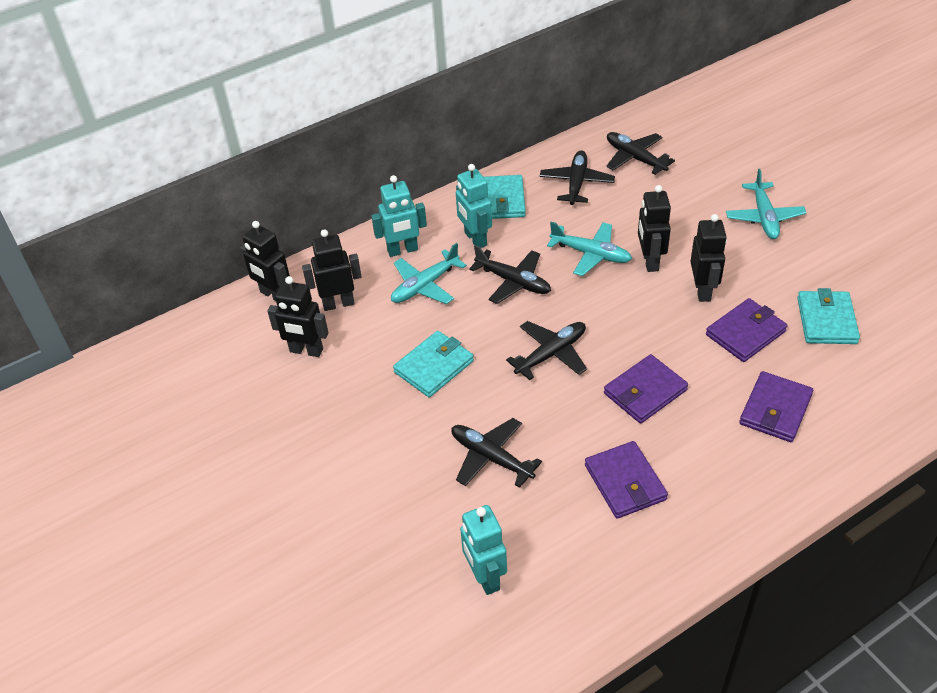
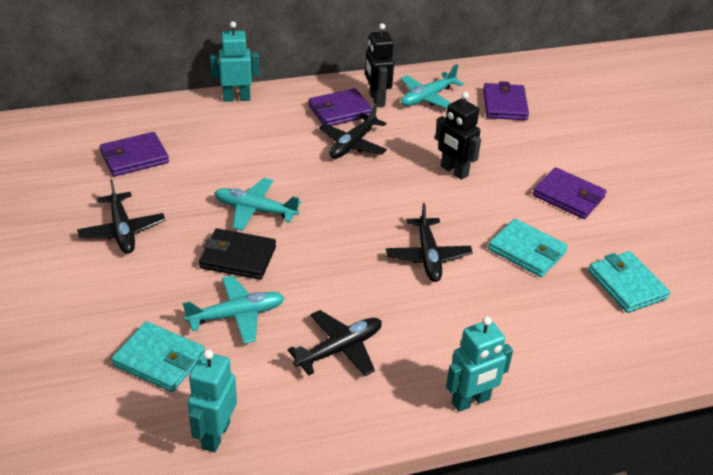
black plane: [452,418,542,488] [469,245,551,304] [506,321,587,380] [540,150,615,205] [606,132,675,175] = 5 -> [77,179,165,254] [287,310,382,376] [319,104,387,159] [386,203,473,282] = 4
black robot: [240,221,290,301] [267,276,328,357] [302,229,362,311] [638,185,671,272] [690,214,727,302] = 5 -> [365,23,394,107] [435,92,481,180] = 2
black wallet: none = 0 -> [199,228,276,280] = 1

